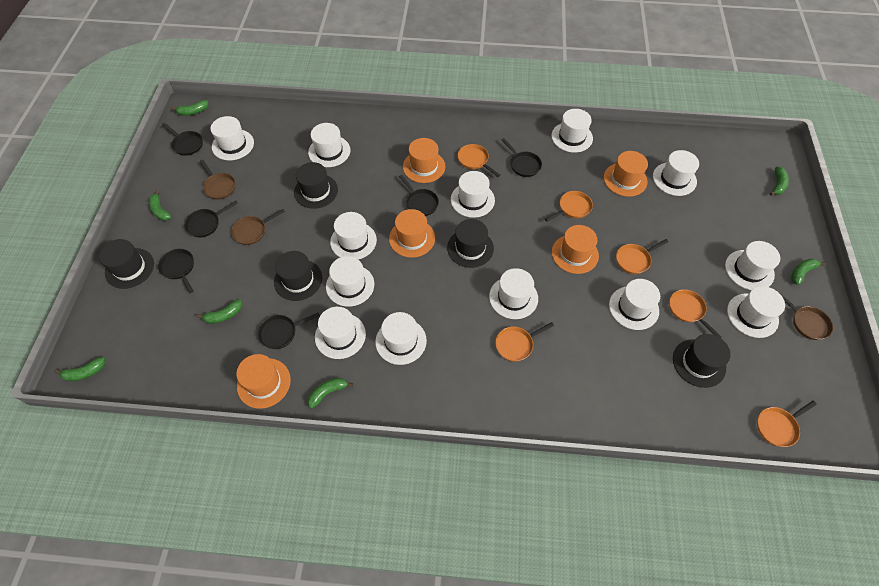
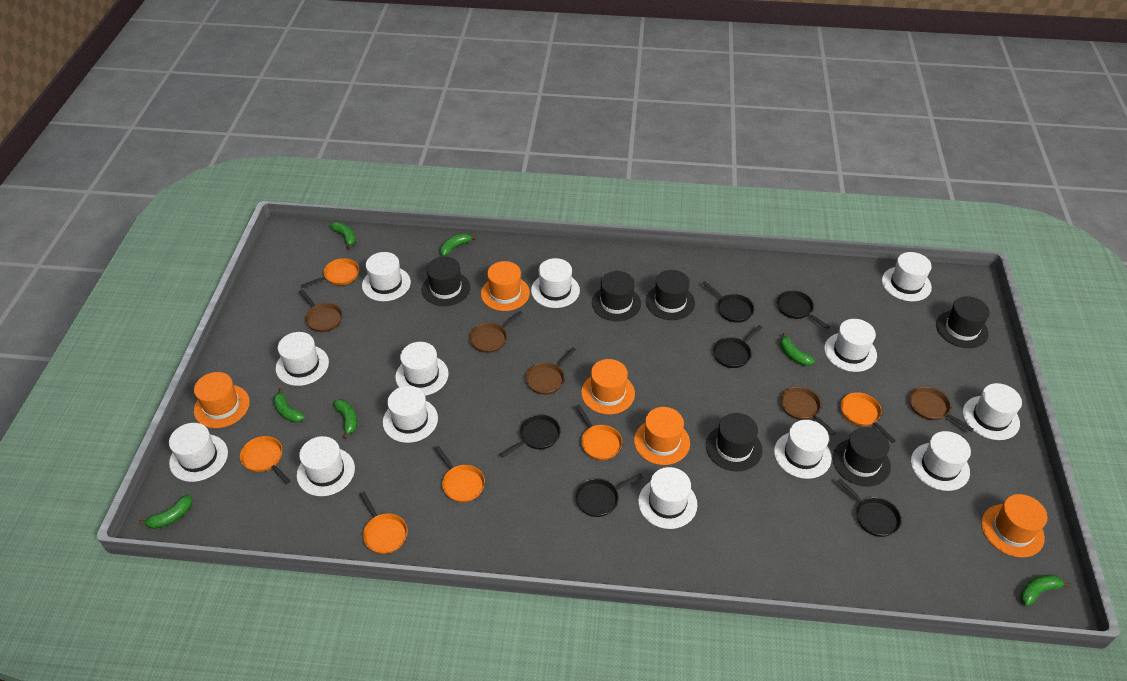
black hat: [99,239,154,289] [274,251,322,301] [294,162,338,209] [447,219,494,268] [673,334,731,388] = 5 -> [422,257,470,306] [592,271,641,321] [646,270,695,320] [706,413,762,471] [833,427,891,487] [936,296,990,348] = 6
brown pan: [200,160,235,200] [231,209,285,245] [777,291,833,340] = 3 -> [299,290,342,332] [469,311,523,353] [526,347,576,395] [781,387,836,435] [910,387,974,432] = 5

